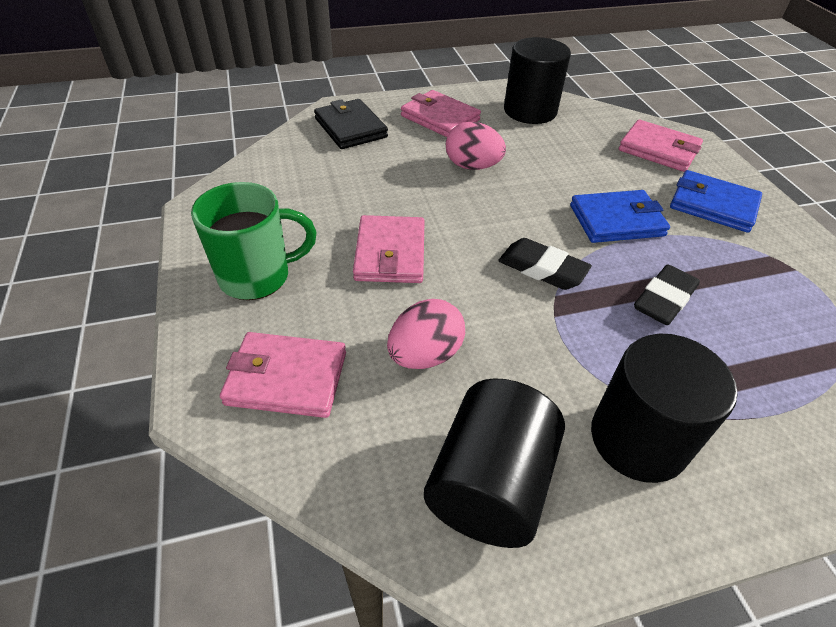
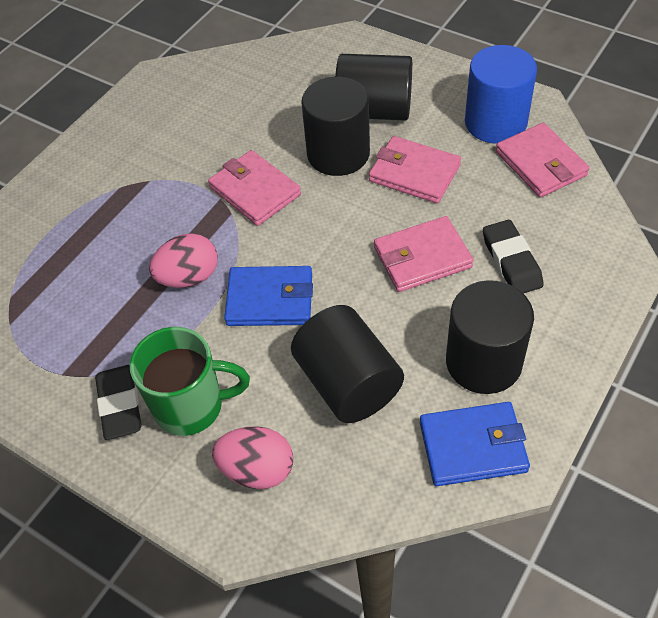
black cylinder: [424,378,565,548] [504,37,571,124] [591,334,737,483] = 3 -> [291,305,404,423] [301,77,370,176] [335,54,412,121] [446,280,534,394] = 4
black wallet: [314,99,388,149] = 1 -> none = 0
blue cylinder: none = 0 -> [465,45,537,144] = 1

